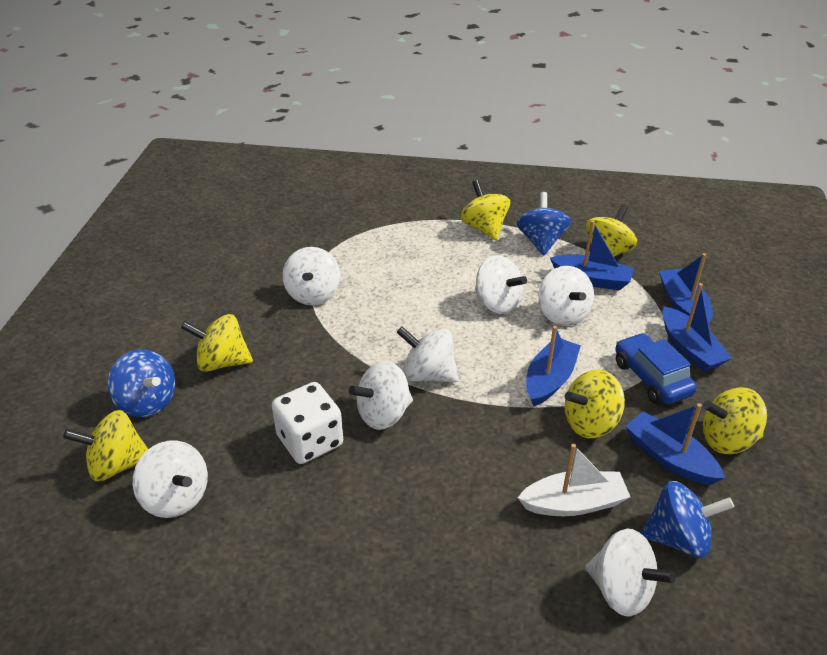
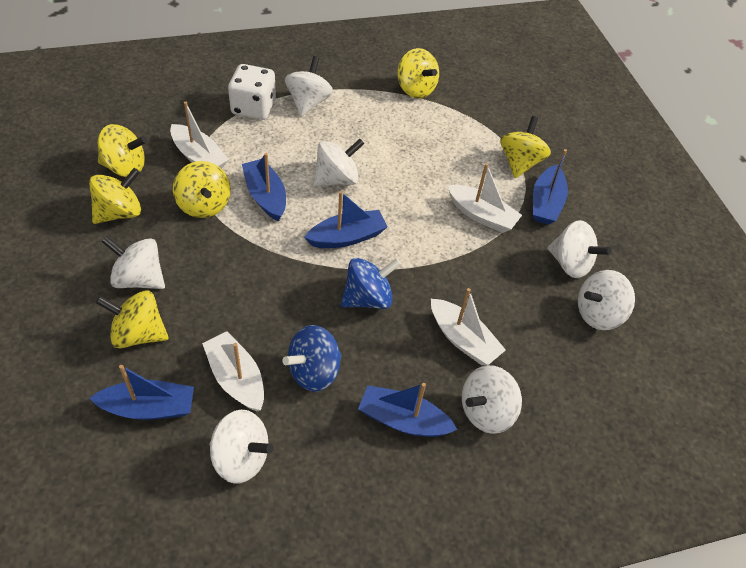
blue car: [615,333,697,405] = 1 -> none = 0
blue spinning top: [108,349,175,417] [517,192,571,256] [641,481,734,558] = 3 -> [282,325,342,392] [341,258,401,309] = 2
white boat: [517,444,630,516] = 1 -> [170,101,229,169] [202,331,264,411] [431,288,506,365] [447,163,522,233] = 4

